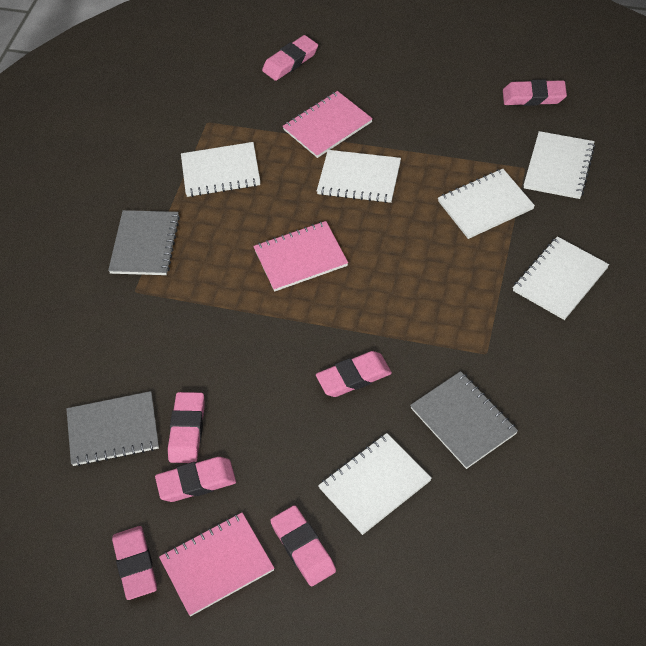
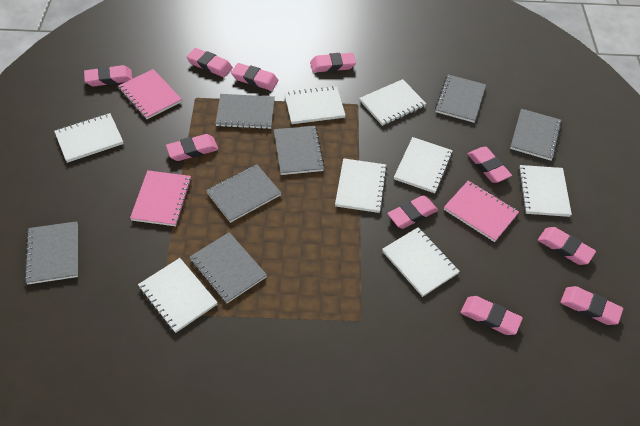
grey notebook: [66,391,159,466] [108,210,180,275] [410,371,518,469] = 3 -> [24,221,78,284] [190,232,267,303] [206,164,281,223] [215,94,275,129] [274,126,325,175] [435,75,486,123] [510,109,562,161] = 7
pink eraser: [112,526,157,600] [155,457,236,502] [168,392,205,463] [262,35,318,81] [270,505,336,586] [316,351,392,397] [503,79,567,106] = 7 -> [84,65,133,86] [166,134,219,161] [186,48,233,77] [231,63,278,91] [310,53,356,73] [387,195,438,229] [461,296,523,335] [467,147,512,183] [538,227,596,265] [560,286,623,325] = 10
white notebook: [181,142,260,197] [317,150,401,203] [318,433,432,535] [438,169,535,239] [513,236,609,320] [523,131,595,199] = 6 -> [54,113,123,163] [138,258,218,333] [284,86,346,124] [335,158,387,213] [359,79,427,126] [382,227,460,297] [394,137,453,193] [518,165,572,217] = 8

